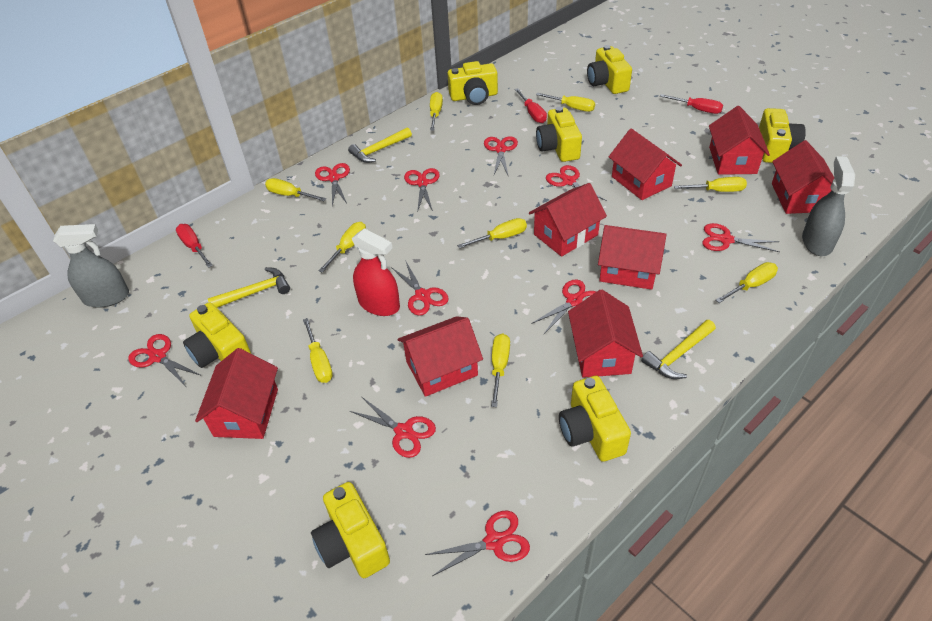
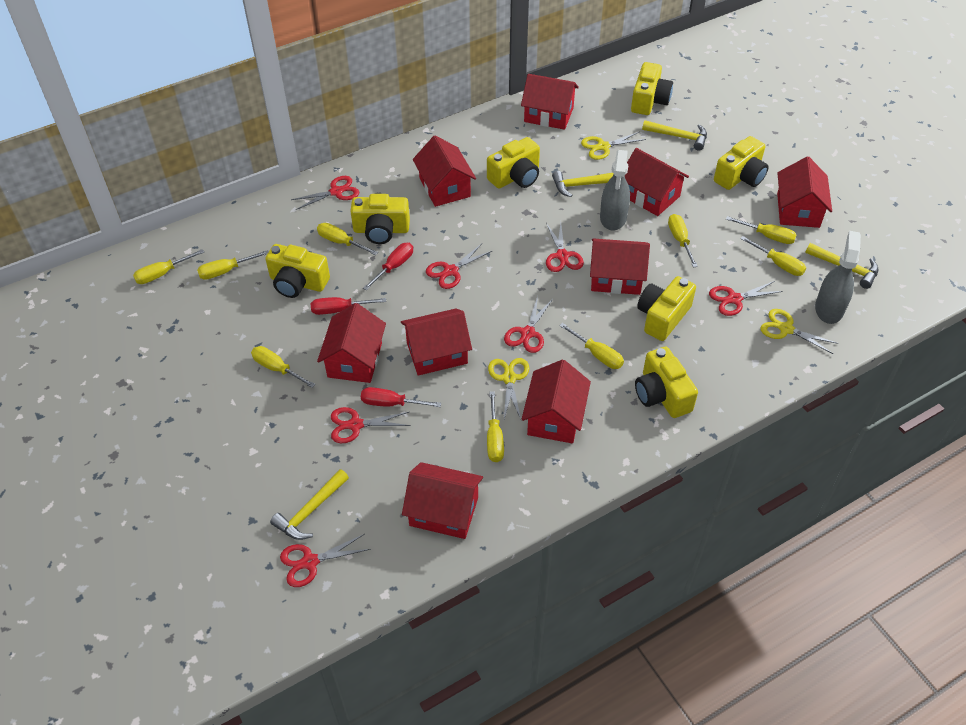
red house: [195,348,278,439] [398,316,483,397] [529,183,607,257] [568,290,643,378] [598,225,667,290] [609,128,682,200] [709,106,770,175] [772,140,834,214] = 8 -> [317,303,386,383] [401,308,472,376] [402,462,483,539] [413,135,476,207] [521,74,579,130] [522,360,591,443] [590,238,650,295] [625,148,689,216] [777,156,832,228] = 9
red scissors: [128,334,200,386] [315,163,350,206] [350,397,436,458] [391,260,449,316] [404,168,440,212] [425,511,530,576] [484,136,518,175] [531,279,596,334] [546,165,607,201] [702,223,780,252] = 10 -> [280,534,371,587] [291,176,359,210] [331,407,411,443] [426,244,492,289] [504,296,553,353] [546,223,584,272] [709,281,783,316] = 7
red spray bottle: [352,228,400,316] = 1 -> none = 0
yellow hammer: [208,267,290,308] [348,127,412,163] [641,320,716,379] = 3 -> [270,469,349,540] [552,171,613,197] [642,120,707,151] [805,243,878,289] = 4
yellow scissors: none = 0 -> [488,358,529,419] [581,132,646,160] [760,309,839,354] = 3

